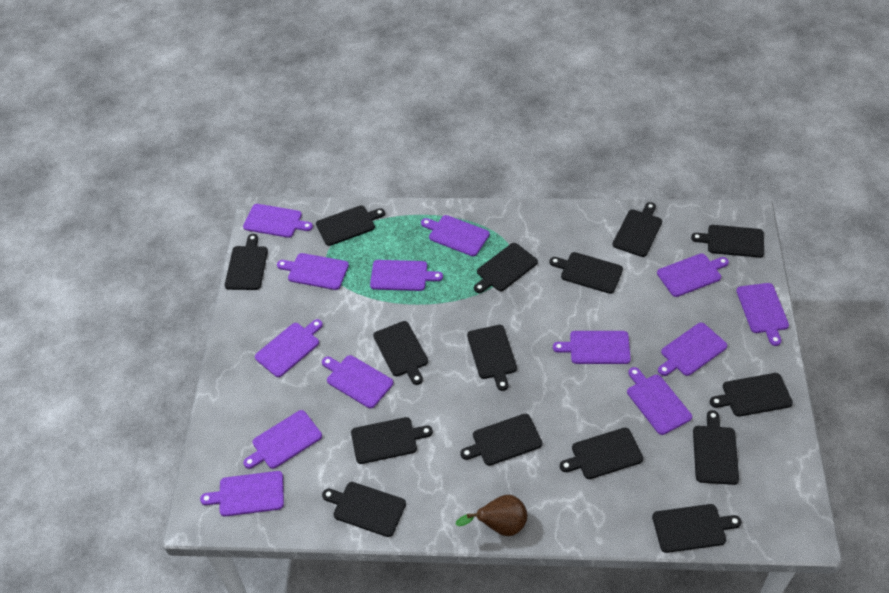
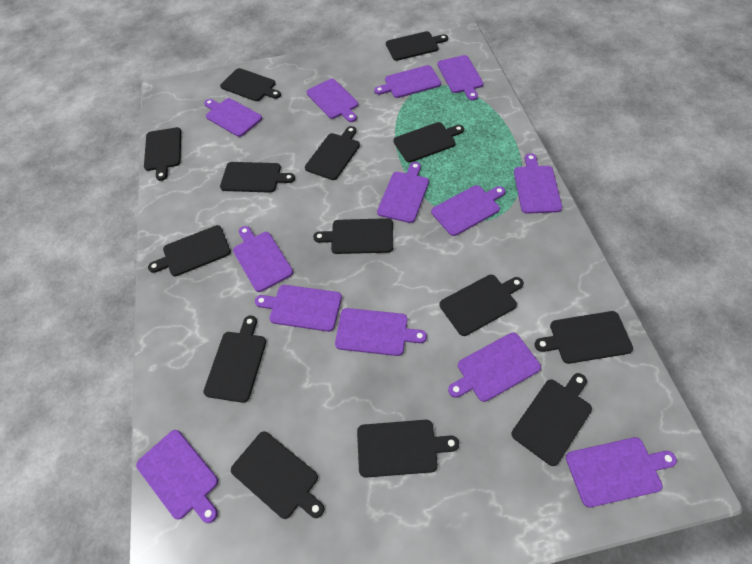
black cutting board: [225,234,268,290] [316,205,385,246] [322,482,406,537] [351,417,433,464] [373,321,428,385] [460,414,543,466] [467,325,517,391] [474,243,538,293] [549,252,623,294] [560,428,643,479] [612,202,662,257] [652,504,742,553] [691,225,764,258] [693,410,739,485] [710,373,793,417] = 15 -> [144,127,181,181] [148,225,231,276] [203,316,266,403] [220,68,281,101] [220,162,295,193] [231,431,324,519] [305,126,360,180] [313,218,393,254] [357,420,459,478] [386,31,448,61] [393,122,464,163] [440,275,524,336] [512,373,592,466] [535,311,633,364] = 14
brown pear: [456,495,527,536] = 1 -> none = 0

